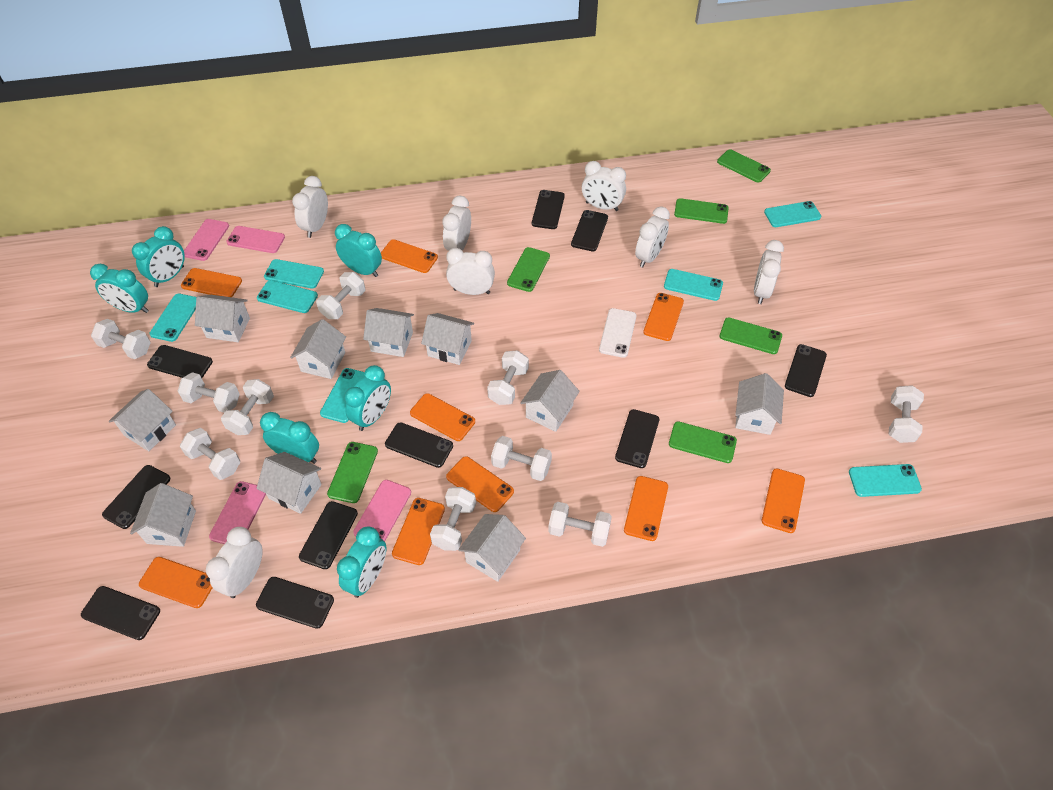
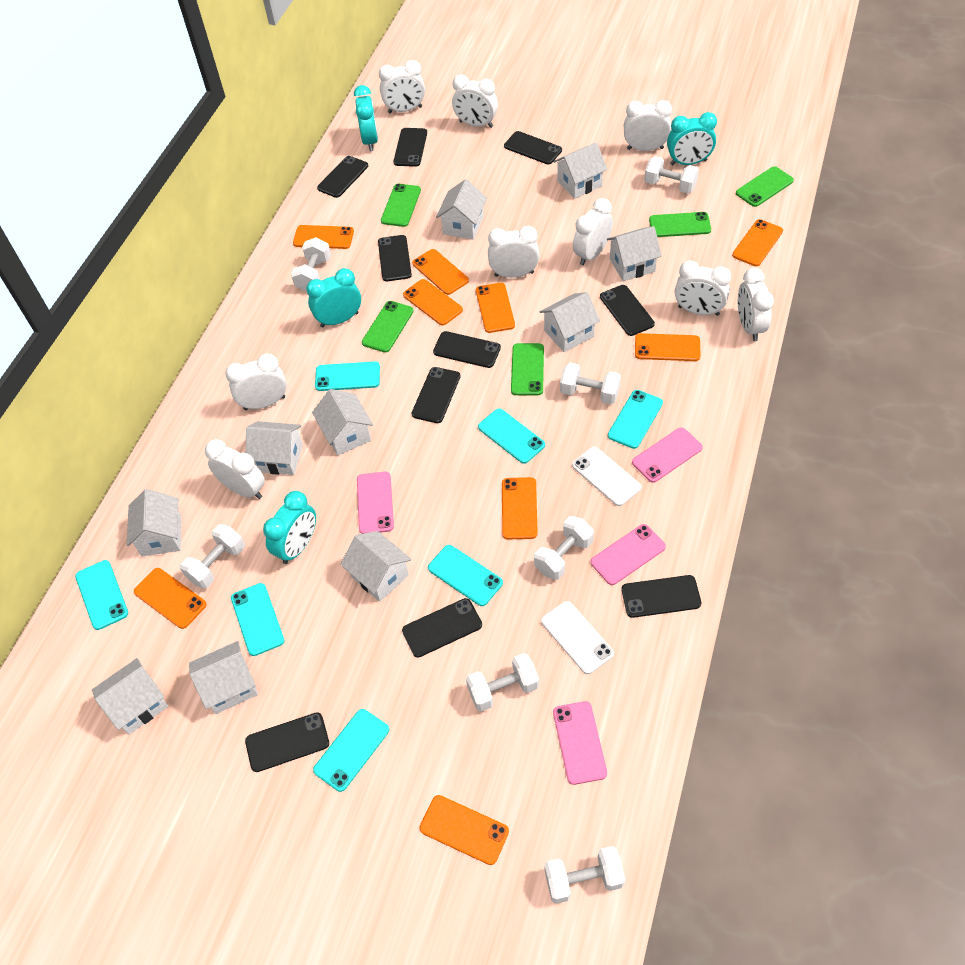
green phone: [327,442,378,503] [507,247,550,292] [669,421,737,463] [674,198,729,224] [717,149,771,183] [719,317,782,354] = 6 -> [362,301,414,353] [381,184,421,227] [511,343,544,395] [649,212,711,237] [736,166,794,207] = 5
turquoise clock: [90,264,149,313] [132,226,185,287] [260,412,319,464] [335,224,382,277] [337,527,386,598] [344,365,391,431] = 6 -> [263,491,316,564] [306,268,361,327] [354,85,378,151] [667,112,717,165] = 4
white clock: [206,527,263,598] [292,176,328,238] [442,196,471,251] [446,248,495,295] [582,161,626,211] [635,206,670,268] [754,240,784,304] = 7 -> [205,439,265,499] [225,353,287,410] [379,60,425,113] [452,74,498,128] [488,226,539,278] [573,198,613,265] [624,100,672,151] [675,260,731,316] [738,268,774,341] = 9
white dumbbell: [91,319,151,359] [178,372,240,413] [180,428,240,480] [221,379,274,435] [316,272,365,319] [430,487,476,551] [487,350,529,405] [491,436,552,481] [548,502,612,547] [889,385,924,443] = 10 -> [180,524,245,588] [291,237,331,292] [466,653,539,712] [534,516,594,580] [544,846,625,904] [560,362,621,404] [644,156,699,193] = 7
white phone: [599,308,637,358] = 1 -> [541,601,614,674] [572,447,642,506] = 2

